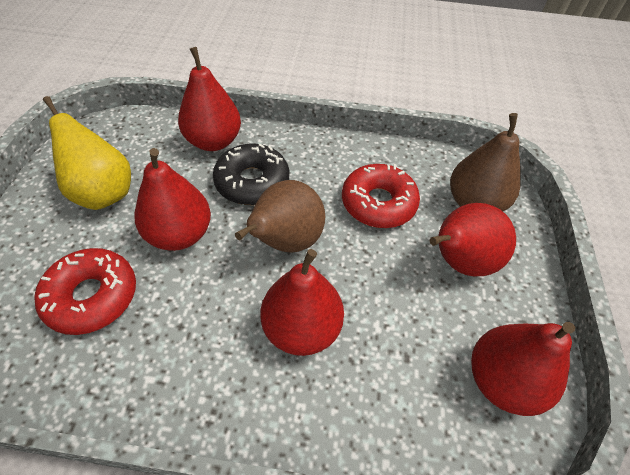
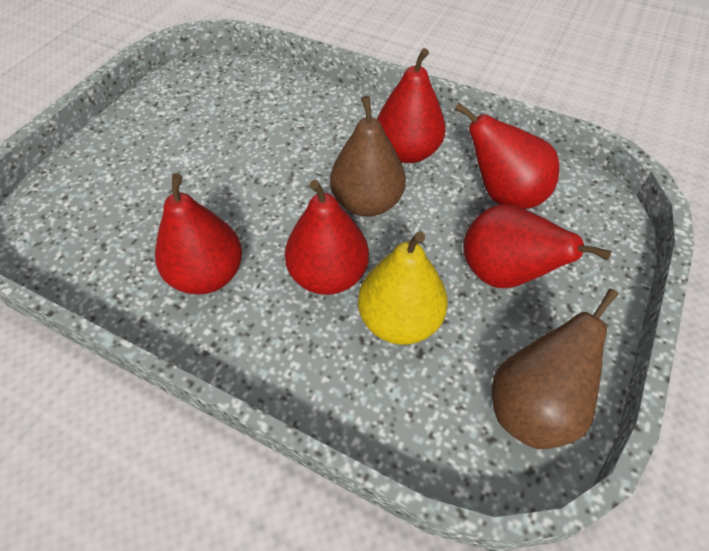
black donut: [213,144,289,205] = 1 -> none = 0
red donut: [34,248,136,335] [342,164,420,228] = 2 -> none = 0

